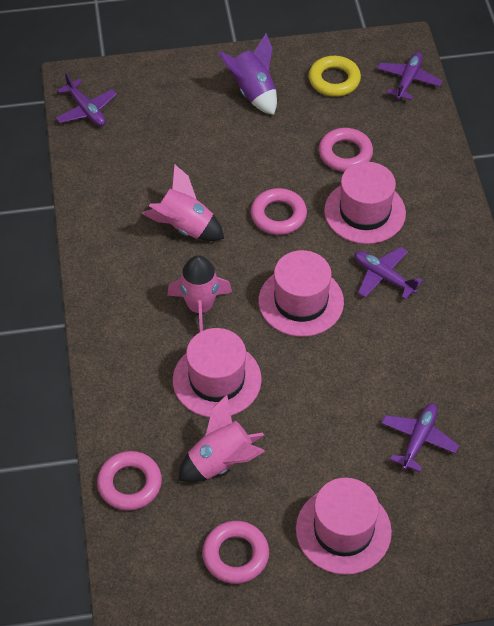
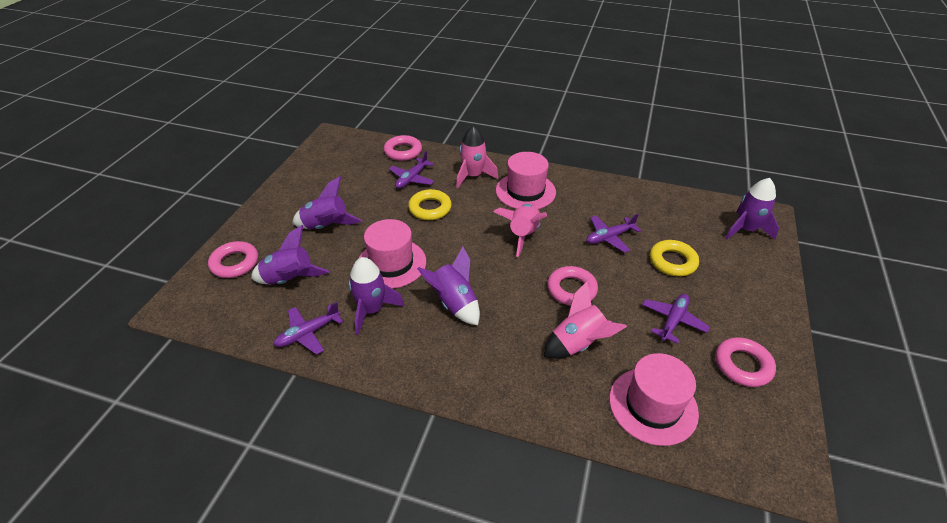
pink hat: [173,328,262,417] [259,250,344,337] [296,478,392,575] [324,162,406,244] = 4 -> [359,219,426,289] [496,152,556,209] [609,353,699,446] = 3
purple rocket: [218,33,277,115] = 1 -> [251,225,329,285] [292,176,362,229] [349,257,405,335] [417,247,480,325] [725,178,779,240] = 5
yellow ring: [309,56,361,97] = 1 -> [408,189,452,220] [650,240,699,276] = 2

